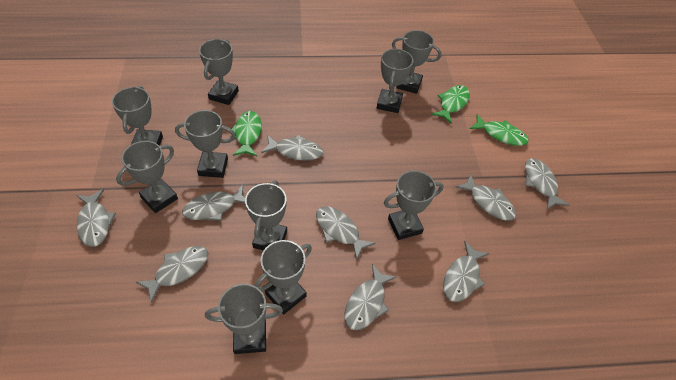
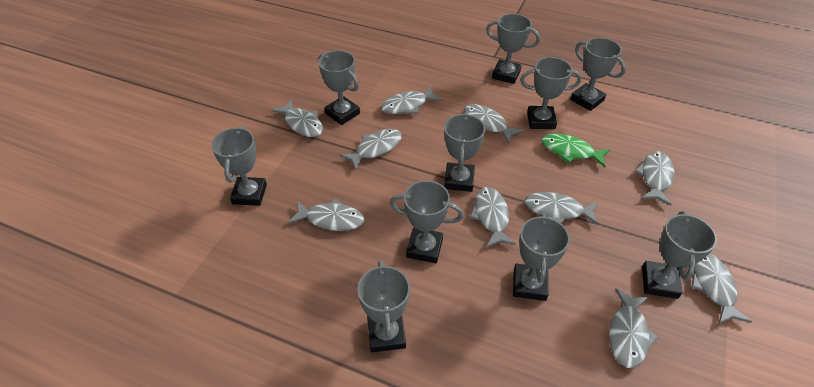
green fish: [232,111,262,156] [432,85,470,124] [470,114,529,146] = 3 -> [542,134,610,167] = 1
grey fish: [76,189,116,247] [136,246,208,303] [182,185,245,221] [261,135,323,161] [316,207,375,260] [345,264,397,330] [443,241,489,302] [455,174,516,221] [525,158,569,209] = 9 -> [271,100,323,137] [288,198,365,231] [340,129,402,170] [381,86,442,114] [464,104,524,143] [470,187,516,247] [524,192,599,225] [609,288,658,368] [634,152,674,206] [691,253,752,324] = 10

